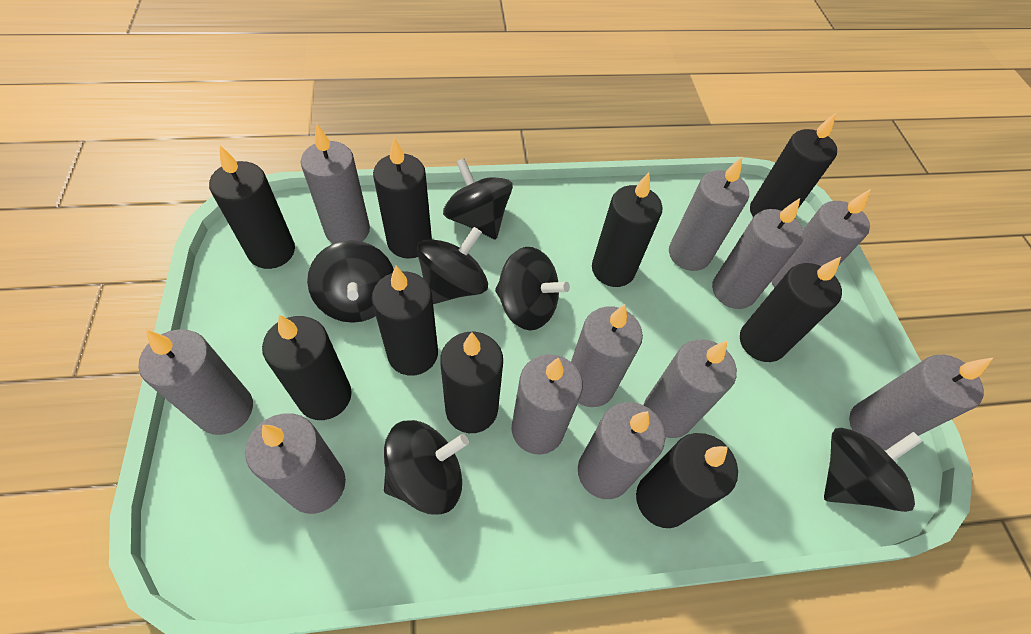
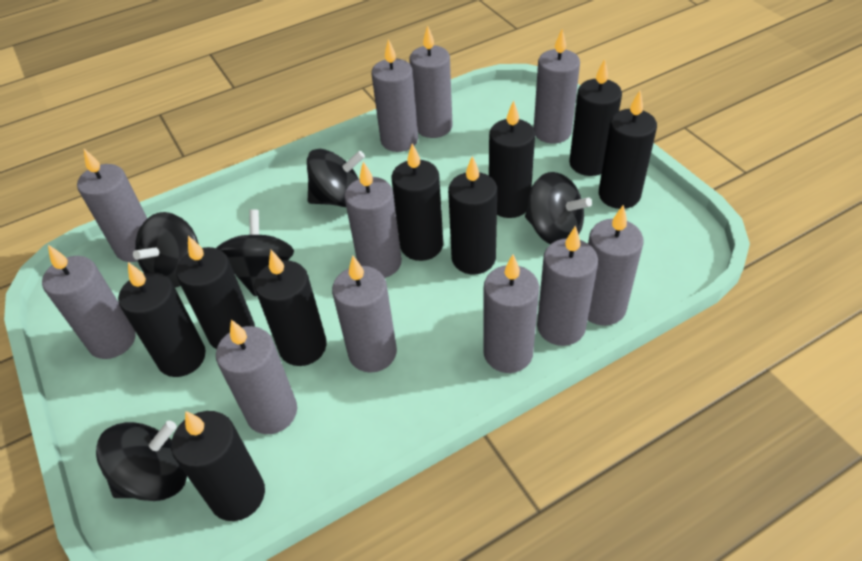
black spinning top: [307,240,394,323] [384,420,469,515] [417,227,488,304] [443,158,513,240] [495,247,570,330] [824,428,922,512] = 6 -> [96,421,187,501] [133,212,199,288] [217,209,294,297] [307,149,365,207] [525,172,592,244] = 5

